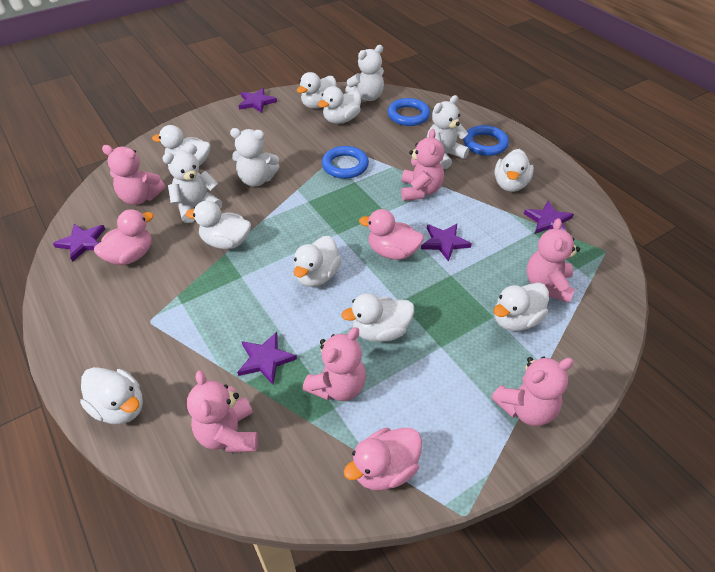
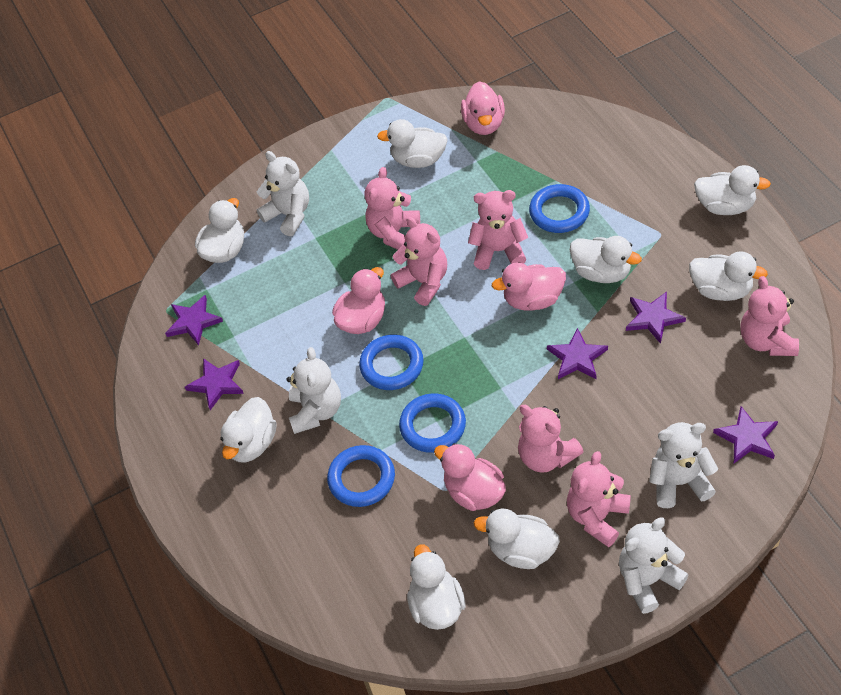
blue ring: [322,146,369,179] [388,98,430,126] [463,125,509,156] = 3 -> [327,445,395,507] [359,335,424,390] [399,393,466,453] [529,184,590,233] = 4
pink duck: [94,209,154,265] [344,428,422,490] [359,209,424,260] = 3 -> [332,267,385,334] [434,443,506,511] [461,81,505,135] [492,262,566,311] = 4
white duck: [80,367,143,424] [152,125,210,166] [186,201,251,249] [294,236,341,287] [297,72,337,109] [318,86,361,124] [341,293,414,342] [494,283,549,331] [495,149,534,192] = 9 -> [195,198,244,263] [220,397,277,463] [377,119,448,168] [407,544,466,630] [474,509,560,569] [570,236,642,283] [689,251,768,301] [694,165,771,215] = 8

